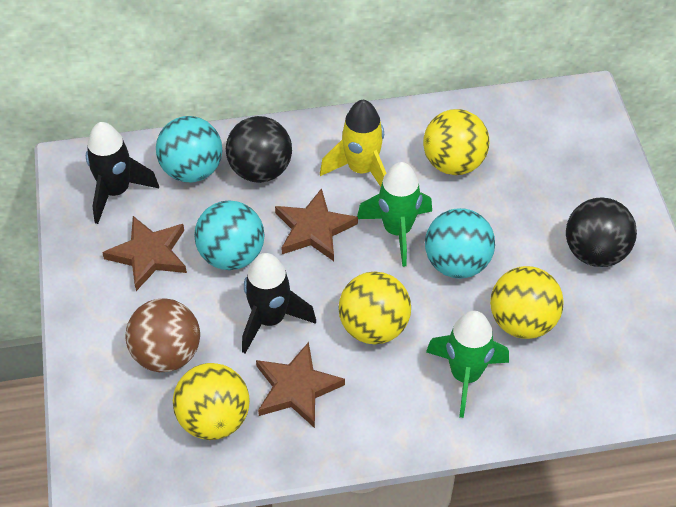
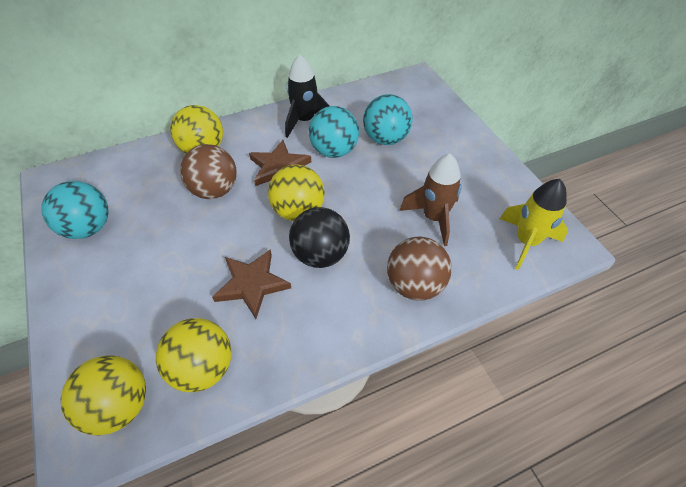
black ball: [226,116,292,183] [566,198,637,267] = 2 -> [289,207,350,268] = 1
black rocket: [86,122,159,224] [242,253,316,353] = 2 -> [285,55,330,138] = 1
brown ball: [126,299,200,372] = 1 -> [180,144,237,199] [387,237,452,301] = 2
brown rocket: none = 0 -> [399,154,462,246] = 1
brown star: [102,216,187,291] [256,342,345,428] [275,188,358,261] = 3 -> [212,249,291,319] [249,140,311,186] = 2
green rocket: [357,162,432,267] [426,311,509,418] = 2 -> none = 0

